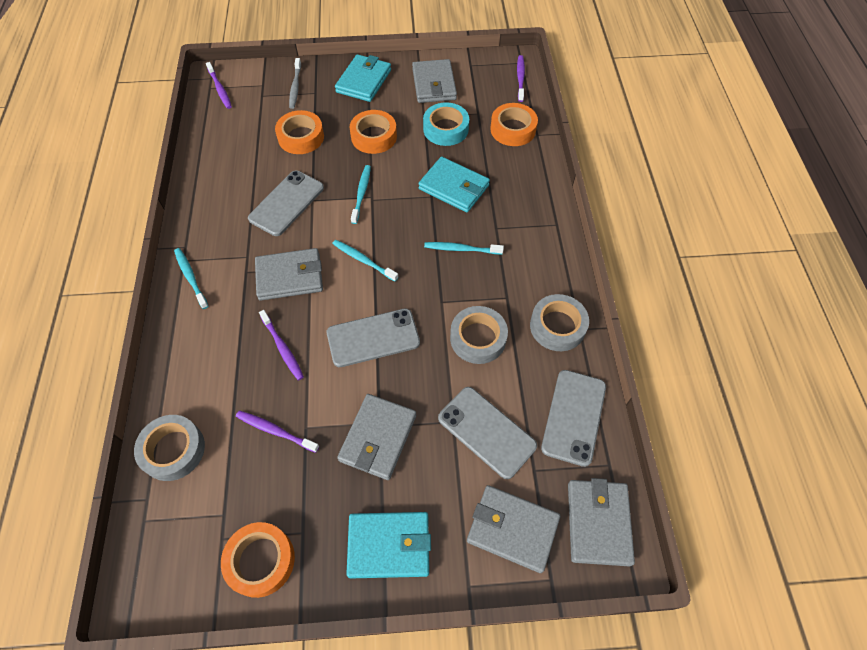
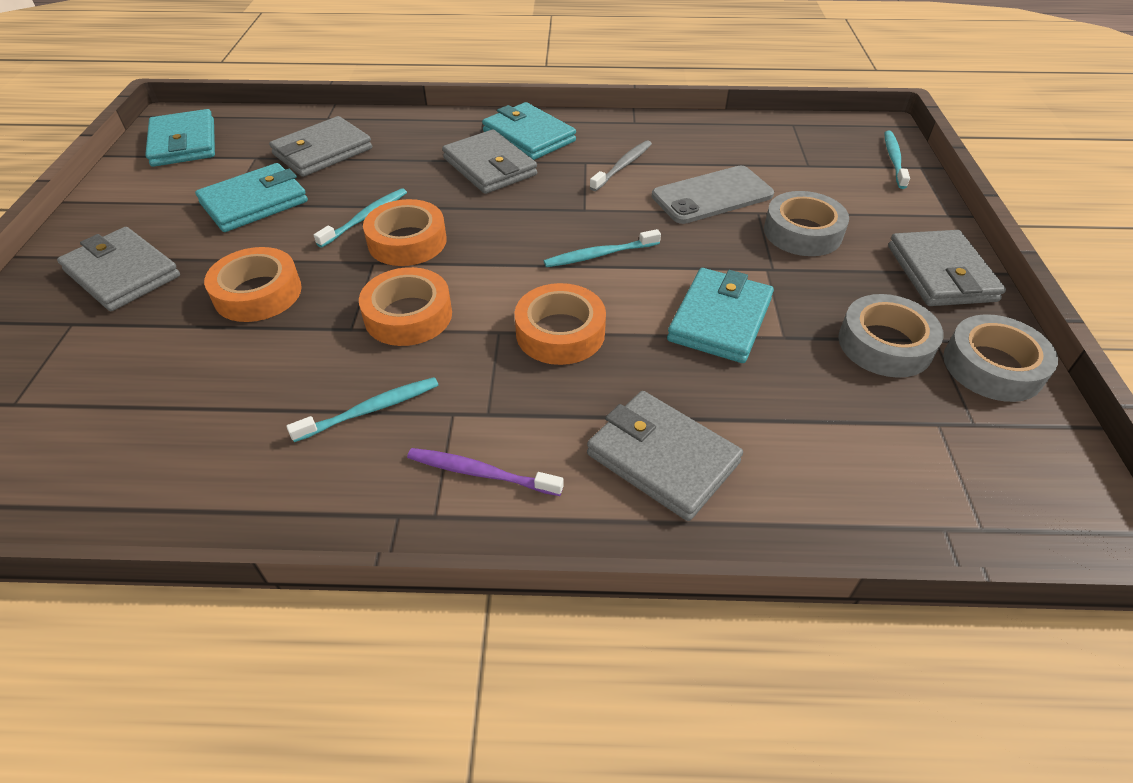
grey phone: [248,170,324,236] [327,308,420,367] [438,387,537,479] [541,370,606,467] = 4 -> [652,166,774,224] = 1
purple toothbrush: [206,62,232,109] [236,411,319,453] [259,310,304,381] [517,55,525,102] = 4 -> [407,448,564,496] = 1
turquoise tape: [423,102,469,146] = 1 -> none = 0
turquoise wallet: [335,54,391,102] [346,512,431,579] [418,157,490,212] = 3 -> [145,109,215,167] [195,163,308,232] [482,102,576,160] [667,268,774,363] = 4

